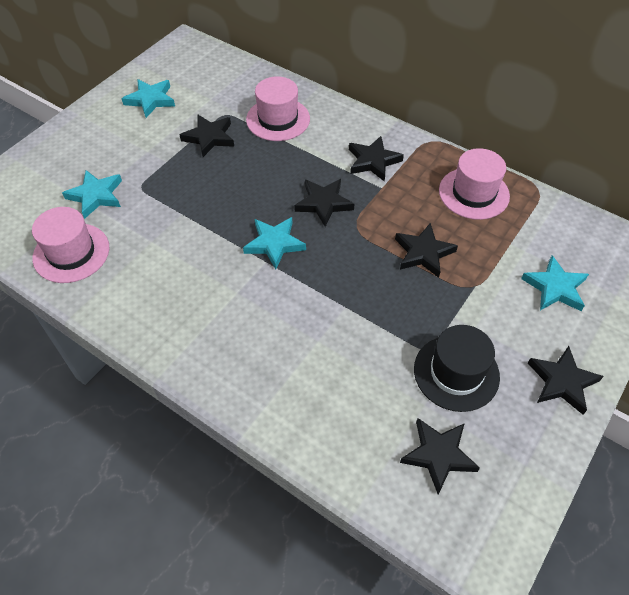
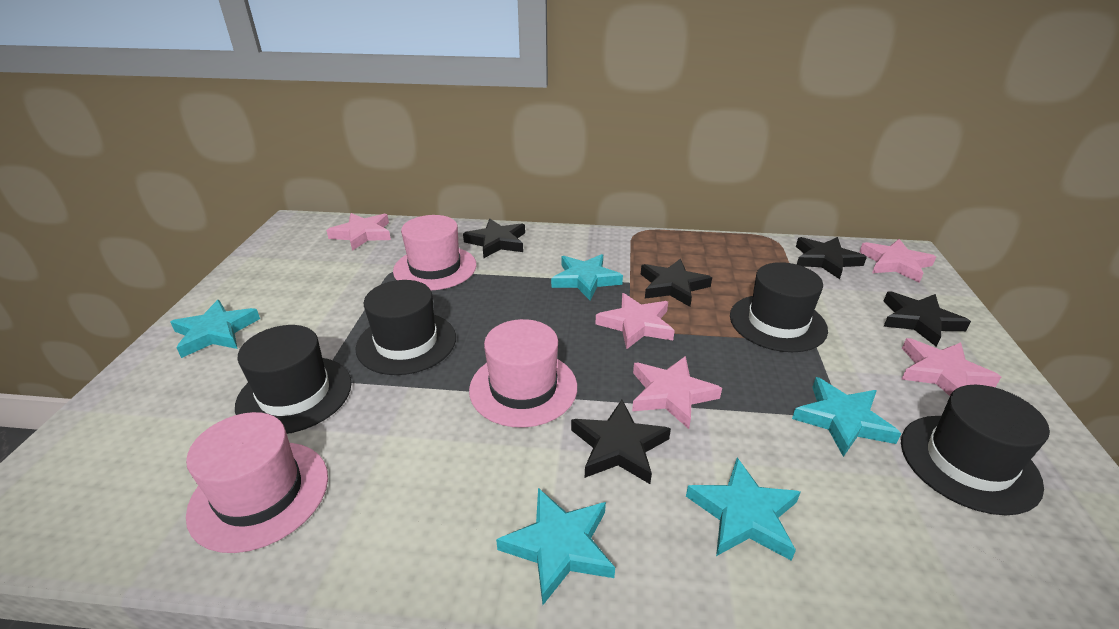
black hat: [414,325,500,412] = 1 -> [235,325,352,434] [356,280,456,375] [730,262,828,352] [901,385,1050,515] = 4
black star: [180,115,234,157] [294,179,354,227] [349,136,404,182] [395,223,458,278] [400,418,480,494] [528,346,604,415] = 6 -> [463,219,525,258] [571,400,671,484] [641,259,712,307] [796,237,867,279] [883,291,971,347] = 5
pink star: none = 0 -> [326,213,391,251] [596,293,675,350] [632,356,722,429] [860,239,936,283] [902,338,1001,396] = 5
turquoise star: [62,170,122,219] [122,79,175,118] [243,217,306,269] [521,255,589,311] = 4 -> [170,300,260,358] [496,488,615,605] [551,254,623,300] [686,458,801,561] [792,377,901,457] = 5

